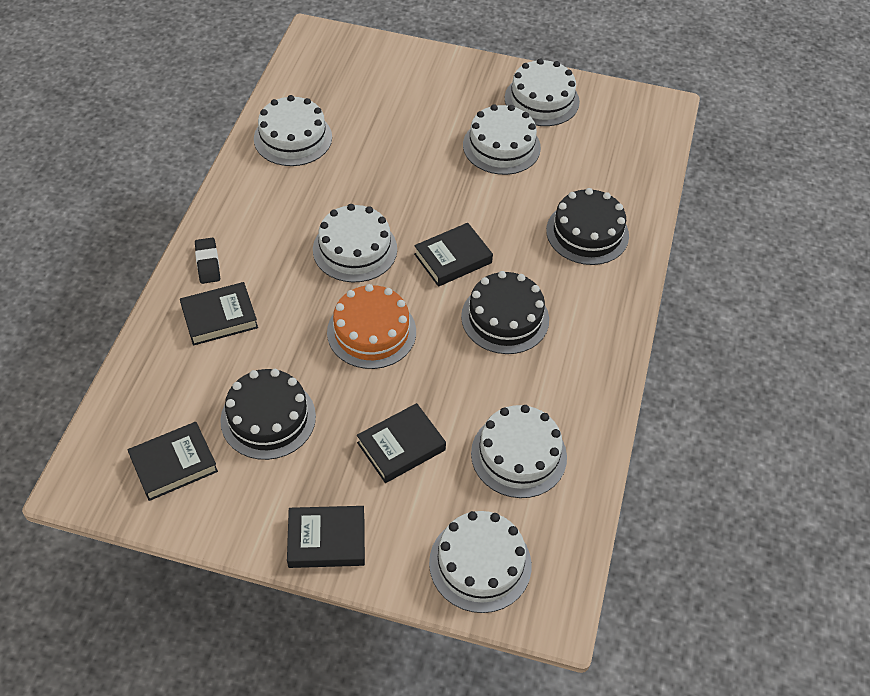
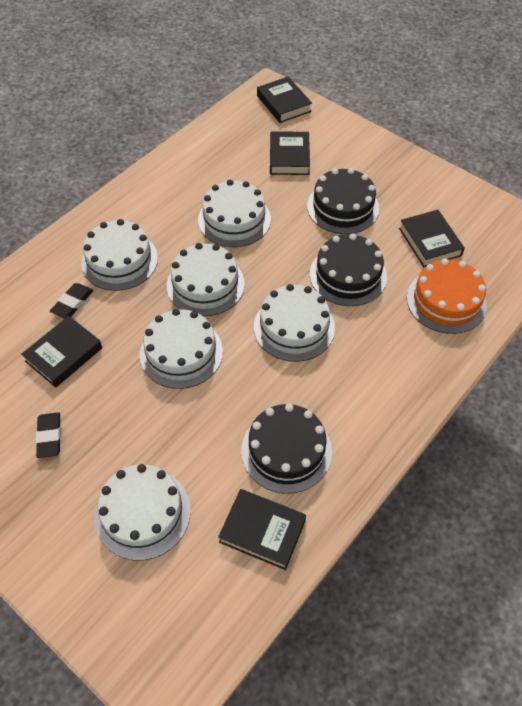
black eraser: [195,238,220,284] = 1 -> [36,412,61,458] [50,283,93,319] = 2

